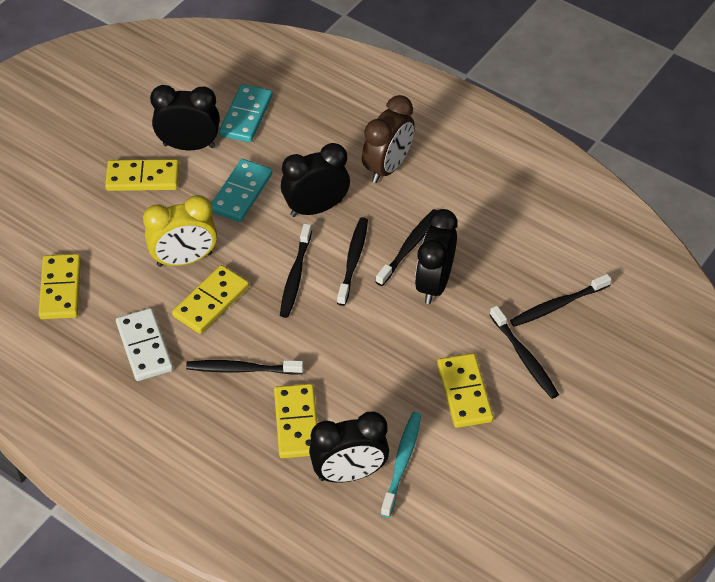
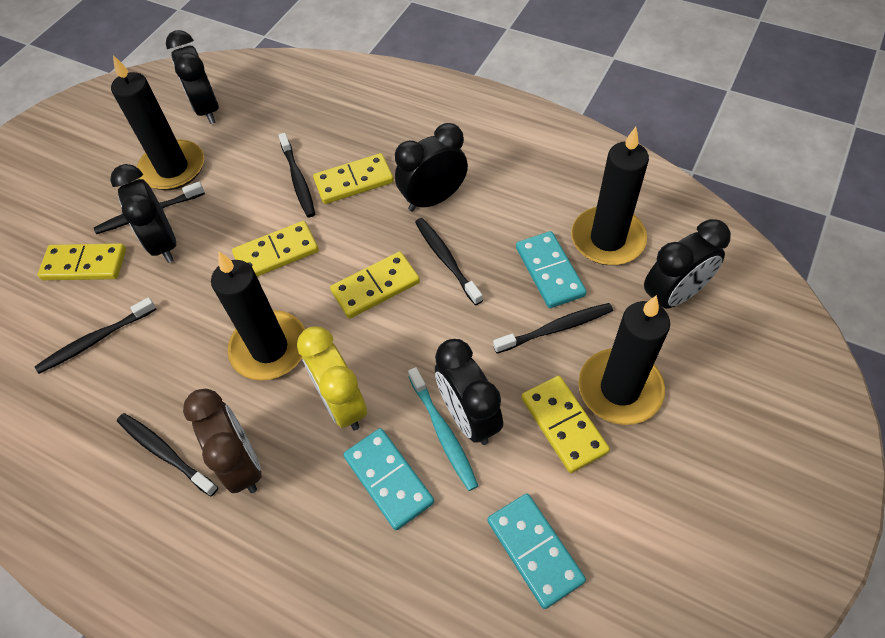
black candle: none = 0 -> [111,55,204,190] [211,252,305,381] [571,127,649,265] [578,295,670,425] = 4
black clock: [150,85,220,150] [281,143,350,217] [309,412,389,483] [415,209,458,304] = 4 -> [110,164,176,263] [166,30,219,124] [395,123,468,211] [435,339,503,445] [644,219,731,309] = 5
turquoise domino: [211,159,272,222] [219,84,273,142] = 2 -> [343,428,434,530] [488,494,586,609] [516,231,587,308] = 3
white domino: [116,308,173,381] = 1 -> none = 0

